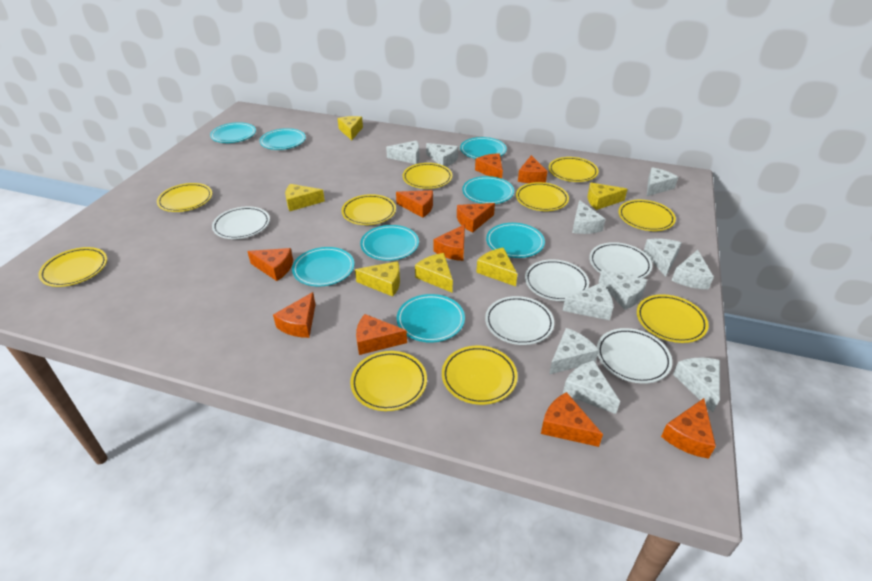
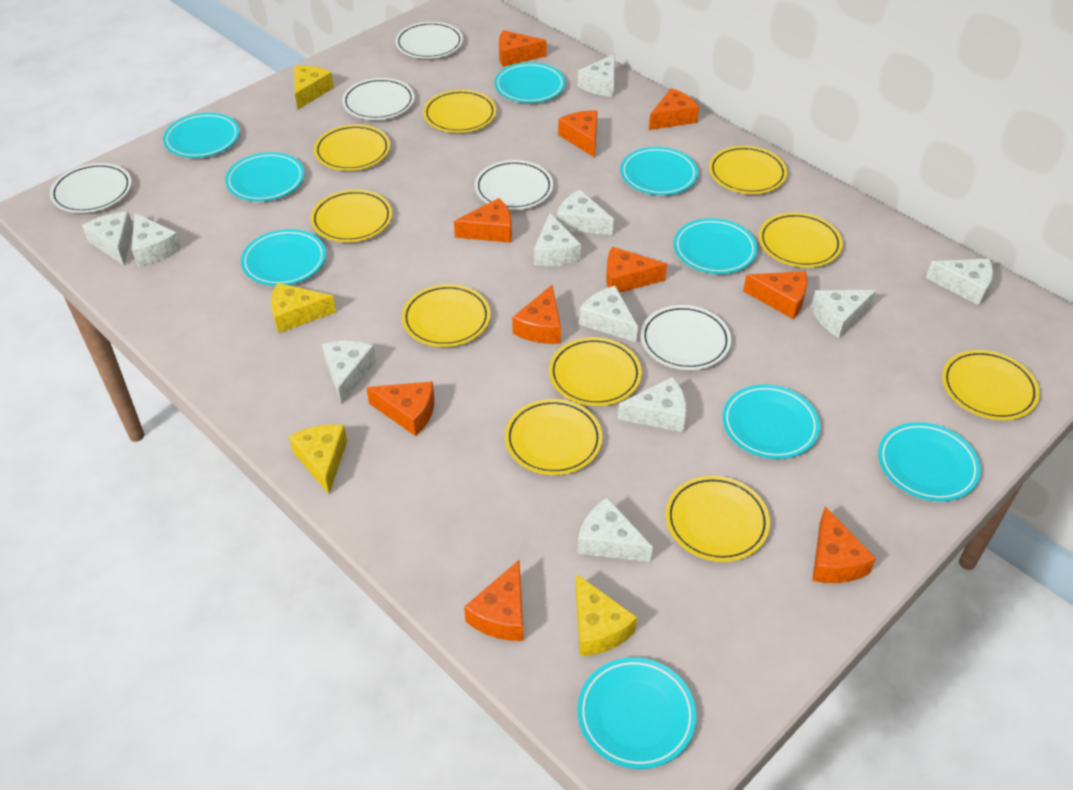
turquoise plate: [210,122,256,143] [260,128,306,150] [292,247,354,287] [360,225,419,261] [397,294,465,342] [460,137,507,159] [462,176,514,204] [486,223,545,258] = 8 -> [163,113,240,158] [225,152,304,201] [241,229,326,286] [494,62,565,103] [578,657,696,769] [620,147,698,195] [674,218,757,274] [722,385,820,459] [878,422,981,501] = 9
yellow cheese: [285,184,325,211] [337,116,363,140] [355,261,400,297] [415,253,453,292] [476,248,517,286] [587,183,627,210] = 6 -> [271,283,336,333] [289,424,347,494] [294,66,334,109] [575,574,637,656] = 4

